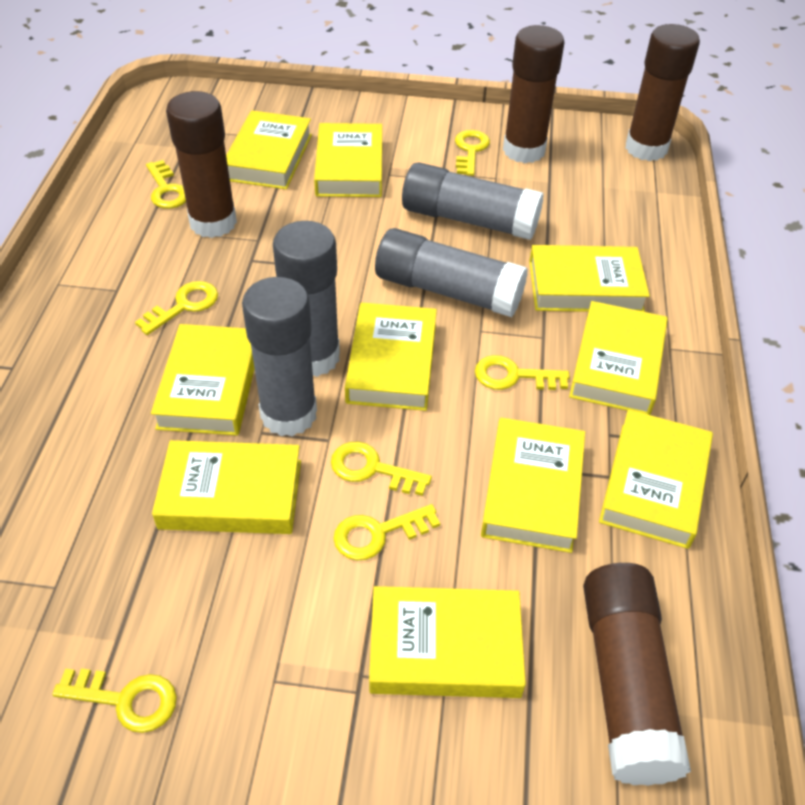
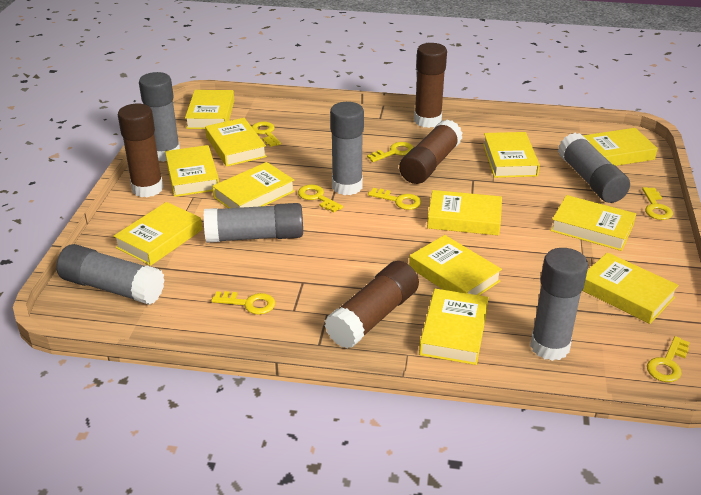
grey glue stick: [242,277,317,436] [273,221,340,377] [375,228,528,317] [402,162,544,240] = 4 -> [56,244,165,305] [139,72,180,162] [204,203,303,243] [330,102,364,195] [530,248,588,361] [558,133,630,203] = 6
yellow book: [151,324,255,436] [152,440,301,534] [226,110,312,189] [314,123,382,197] [345,303,437,411] [369,586,526,698] [481,418,585,553] [529,245,650,312] [569,301,668,415] [599,410,713,549] = 10 -> [113,202,203,266] [165,145,219,197] [185,90,234,129] [205,118,267,167] [212,162,295,208] [409,235,502,295] [419,289,489,365] [427,190,502,235] [483,132,540,178] [550,195,636,251] [582,128,658,166] [582,252,679,324] = 12

